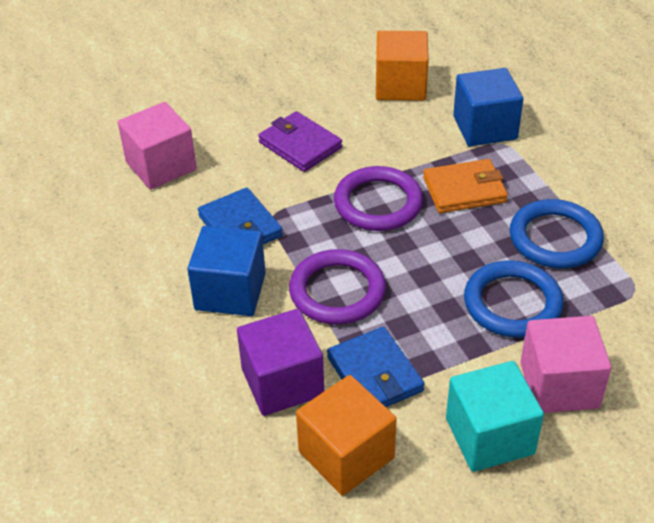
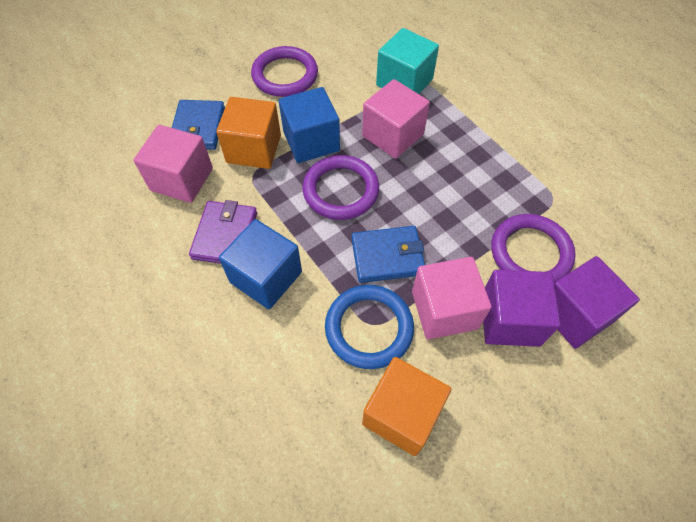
blue ring: [464,260,564,338] [509,199,604,268] = 2 -> [325,285,414,369] = 1
orange wallet: [423,159,508,213] = 1 -> none = 0
pink cube: [118,102,197,189] [520,316,611,413] = 2 -> [133,125,213,203] [362,79,430,159] [412,257,492,340] = 3
purple cube: [237,309,324,416] = 1 -> [483,270,560,347] [554,256,640,349] = 2
purple ring: [289,249,386,325] [334,166,423,231] = 2 -> [251,46,318,97] [302,155,379,220] [491,214,576,283] = 3

